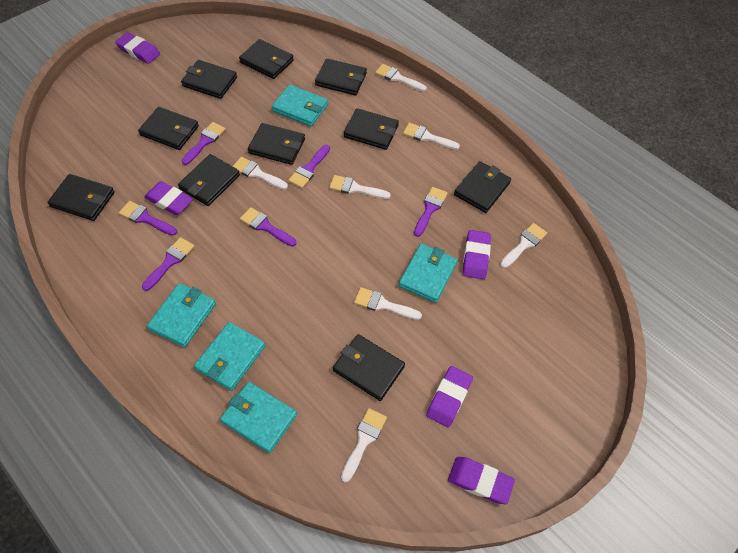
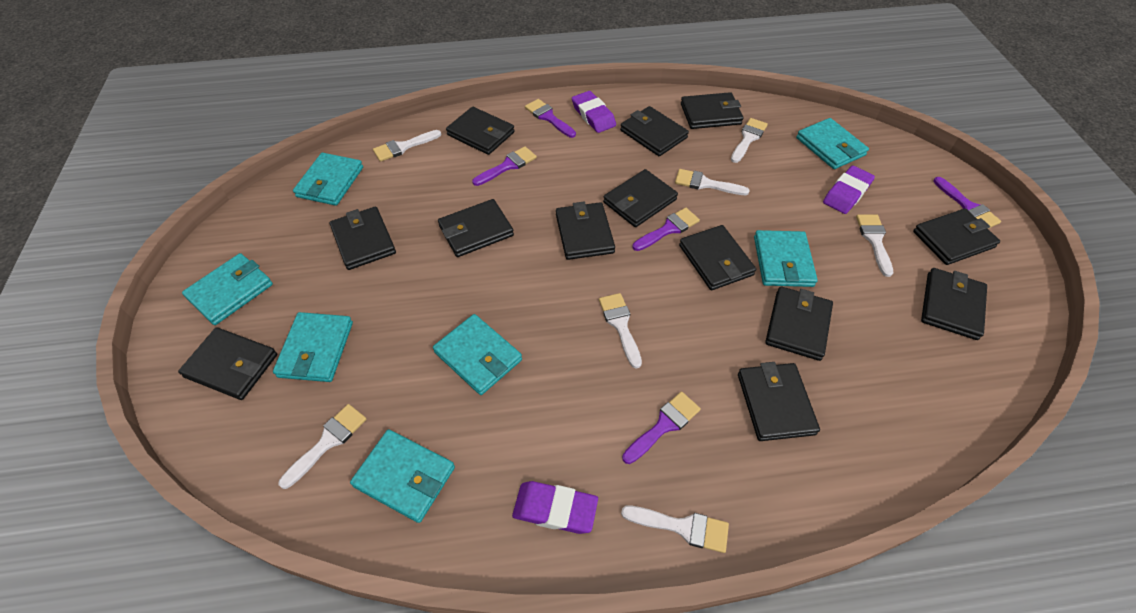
black wallet: [48,174,115,221] [138,107,199,150] [178,154,240,206] [181,60,237,99] [239,39,294,79] [248,123,305,165] [315,58,367,95] [333,334,405,401] [344,108,399,150] [454,161,511,213] = 10 -> [178,327,277,400] [330,207,396,270] [438,199,514,257] [446,107,515,155] [556,202,615,260] [603,169,678,227] [620,106,689,156] [679,225,756,290] [681,92,744,129] [738,362,820,441] [765,287,833,361] [913,209,1000,265] [921,268,987,340] = 13
purple brush: [119,201,177,236] [142,237,195,291] [182,122,226,165] [240,207,296,246] [288,145,330,188] [414,187,448,237] = 6 -> [472,146,537,186] [525,99,576,138] [622,392,701,464] [633,208,700,251] [933,177,1001,228] = 5
purple eraser: [115,32,160,64] [144,181,193,215] [426,366,473,427] [448,457,515,504] [463,230,491,279] = 5 -> [512,481,598,534] [572,91,616,133] [823,166,875,214] = 3
turquoise wallet: [147,283,216,347] [194,322,265,391] [220,382,297,453] [272,84,328,127] [399,244,458,303] = 5 -> [182,253,273,325] [273,312,353,382] [293,153,363,206] [350,429,455,523] [433,314,522,395] [754,230,818,287] [796,118,869,169] = 7

